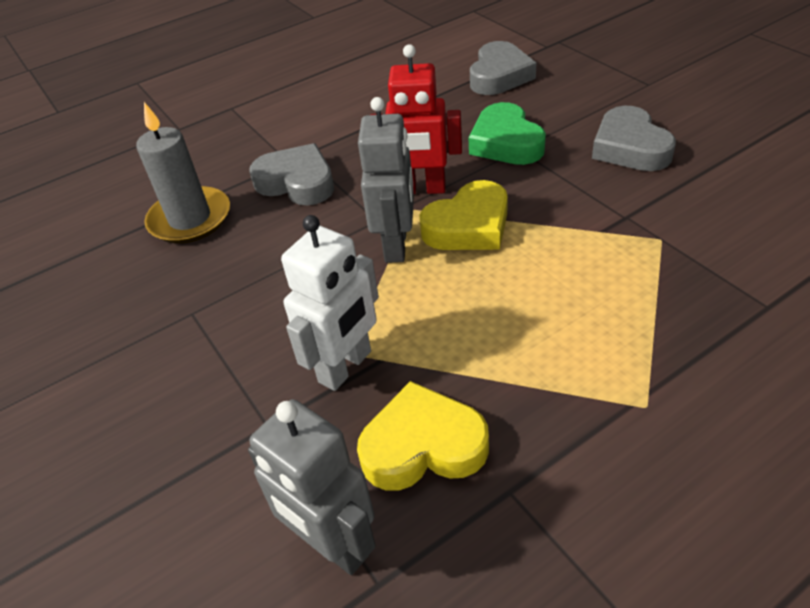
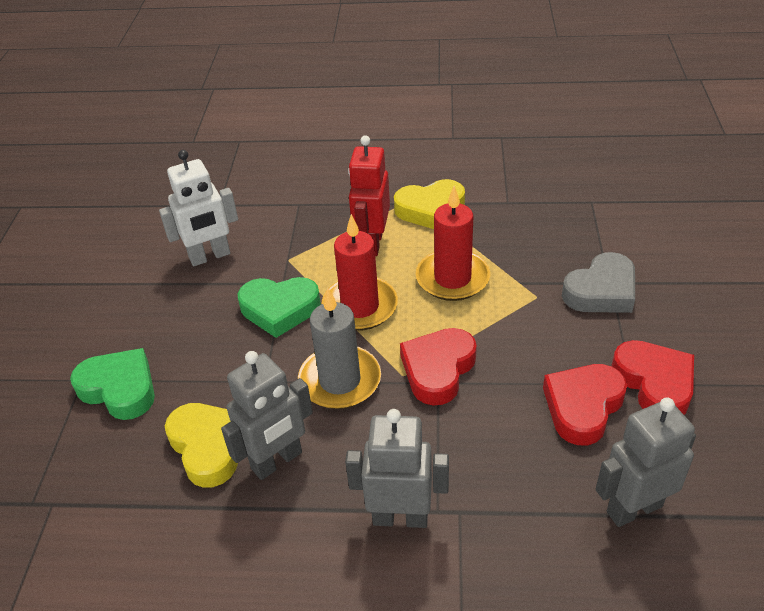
green heart: [469,102,546,165] = 1 -> [70,348,155,420] [238,277,321,338] = 2
grey heart: [249,143,334,205] [470,41,536,95] [592,106,676,171] = 3 -> [562,252,635,313] = 1
grey robot: [248,399,376,575] [358,97,414,263] = 2 -> [221,351,313,480] [345,409,449,528] [596,398,696,527] = 3
red candle: none = 0 -> [321,214,398,331] [416,186,490,301] = 2
red heart: none = 0 -> [400,328,477,406] [543,364,627,445] [611,340,694,415] = 3

